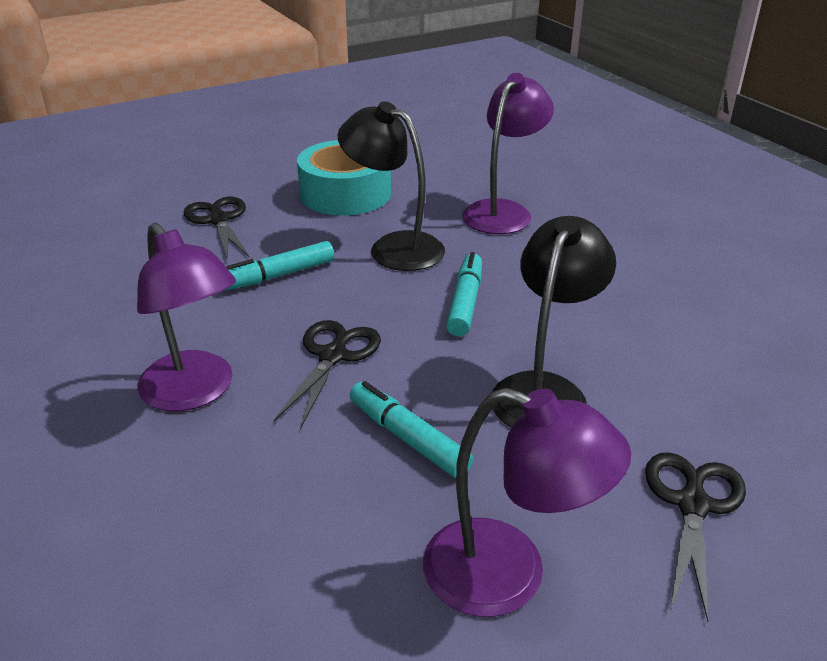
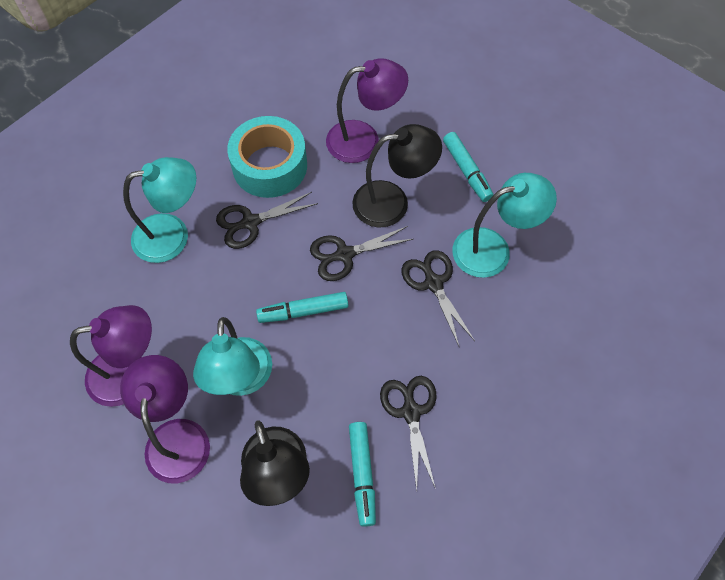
black scissors: [183,197,250,260] [273,320,381,429] [645,452,746,622] = 3 -> [216,192,318,249] [310,226,413,281] [380,376,436,490] [401,250,475,346] = 4
turquoise lamp: none = 0 -> [123,157,196,263] [193,317,272,396] [452,173,557,278] = 3

